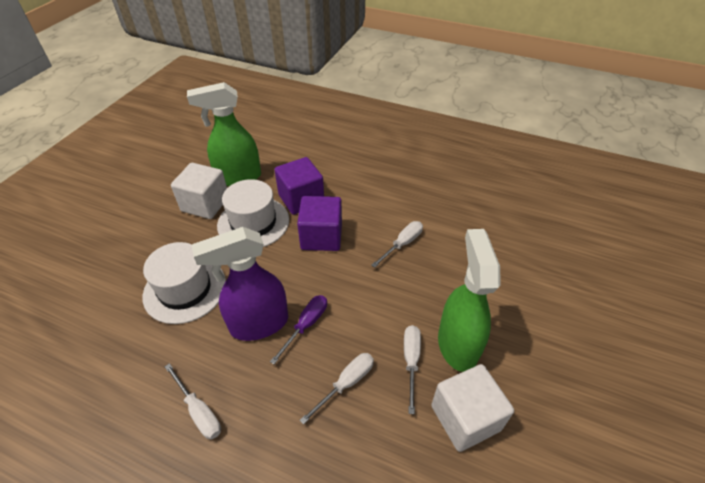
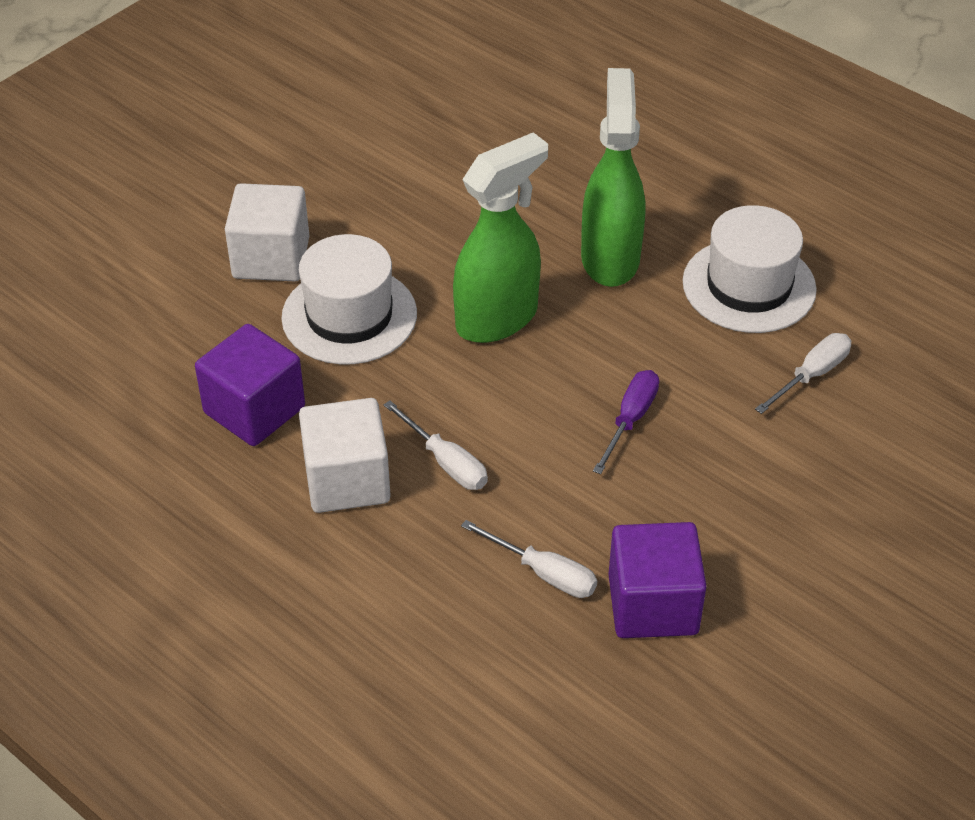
purple spray bottle: [191,227,288,341] = 1 -> none = 0
white screwdriver: [165,363,221,440] [300,353,374,425] [371,221,423,268] [404,325,421,414] = 4 -> [383,400,488,490] [461,520,597,598] [755,333,851,414] = 3

